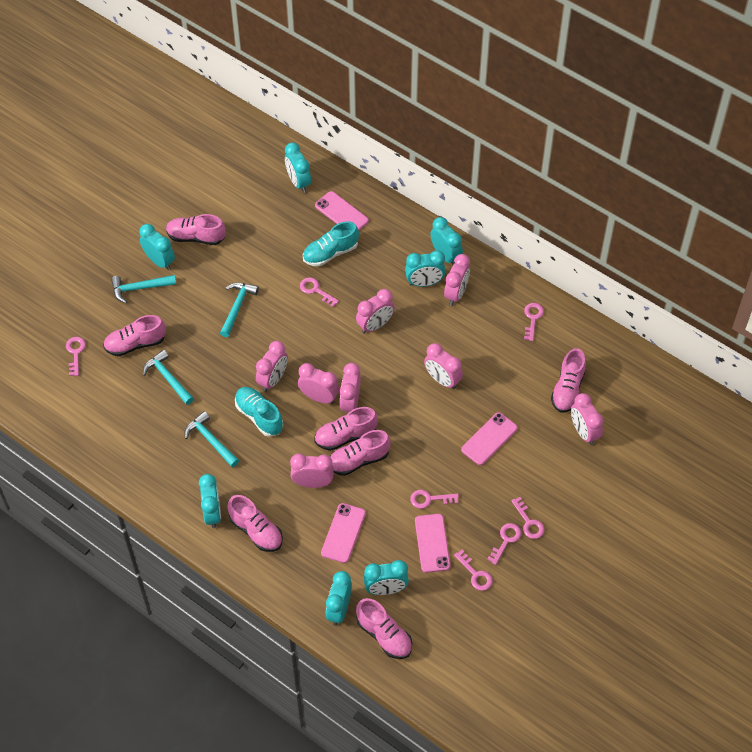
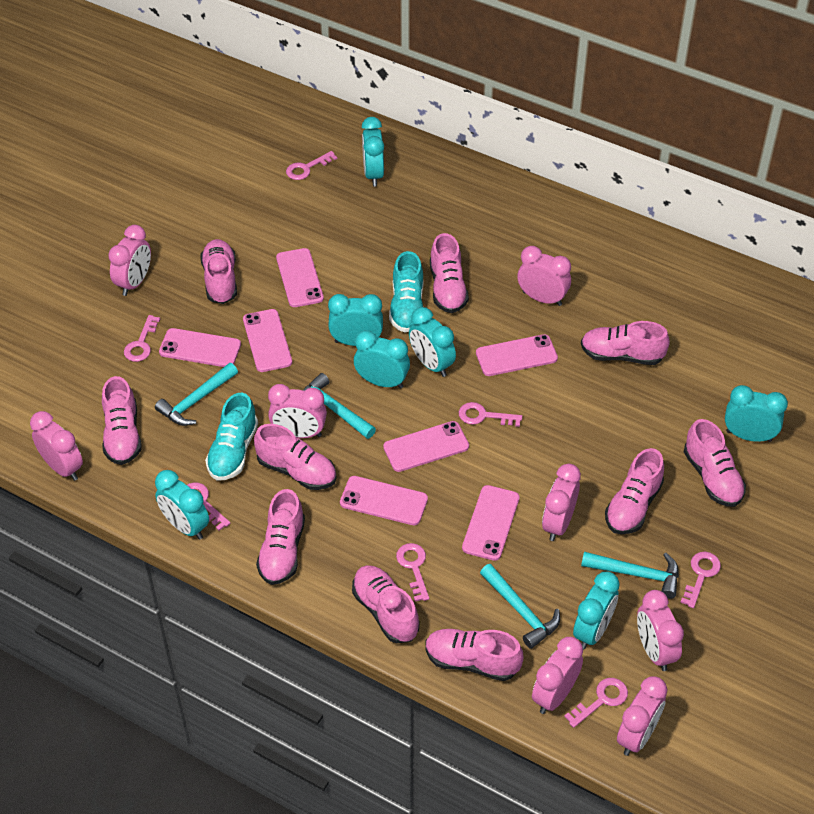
pink phone: [315,191,369,230] [321,503,366,563] [415,514,450,573] [461,412,518,465] = 4 -> [159,328,241,367] [243,309,292,372] [276,248,324,307] [340,476,428,525] [383,421,469,472] [462,485,520,561] [476,334,558,376] = 7
pink shoe: [103,315,166,356] [166,214,226,245] [227,495,283,552] [314,407,378,451] [330,430,391,476] [356,598,412,659] [551,348,586,412] = 7 -> [102,376,142,465] [200,239,237,304] [254,424,336,490] [256,489,305,585] [352,565,420,643] [425,629,523,681] [430,233,469,313] [581,321,670,365] [605,448,664,534] [684,419,746,507] = 10

